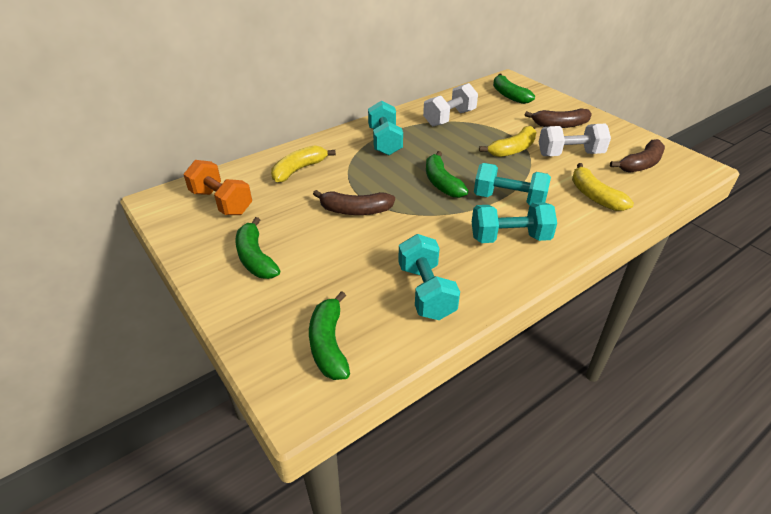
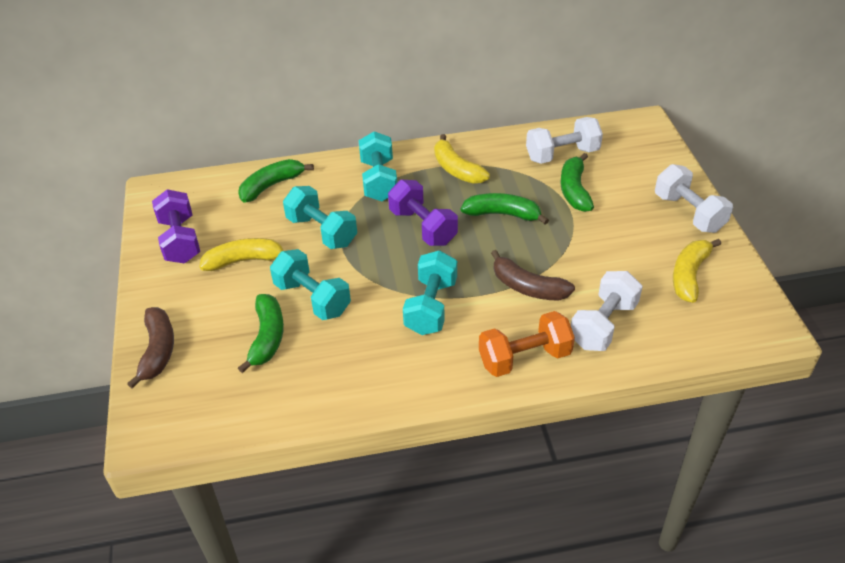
brown banana: [313,190,395,215] [525,108,592,128] [610,139,665,173] = 3 -> [127,307,174,389] [491,250,575,301] = 2
purple dumbbell: none = 0 -> [152,189,200,264] [388,180,458,246] = 2
white dumbbell: [423,83,478,126] [539,123,611,156] = 2 -> [526,117,603,164] [571,271,643,351] [655,164,733,233] = 3

